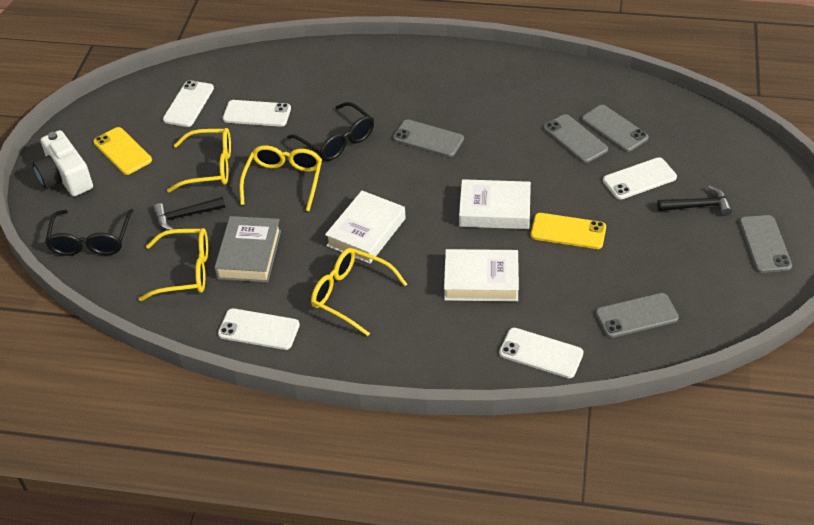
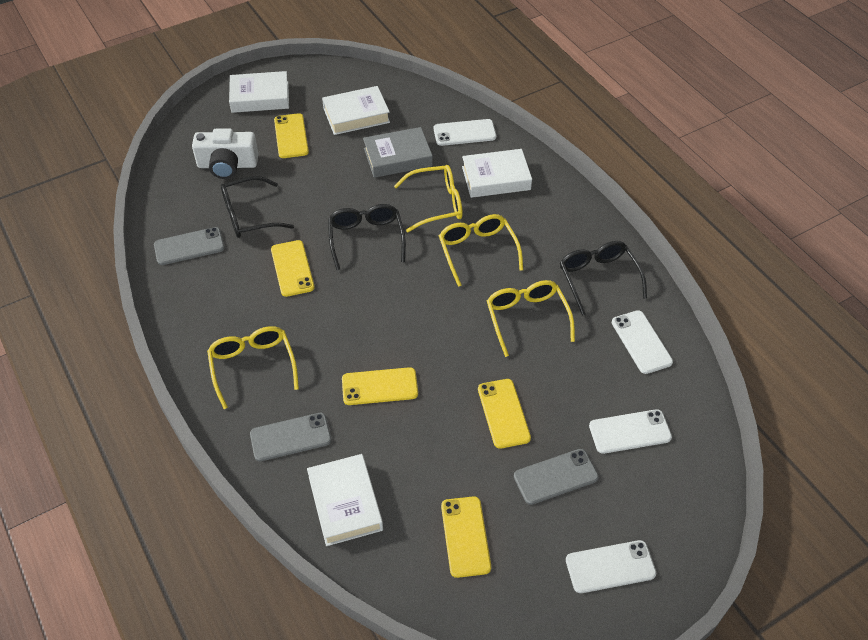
black glasses: [45,209,134,256] [287,102,374,161] = 2 -> [221,176,294,238] [328,204,406,270] [560,241,647,316] = 3
black hammer: [153,197,225,230] [657,186,732,216] = 2 -> none = 0
grey phone: [393,119,464,157] [543,114,608,163] [581,105,649,152] [595,293,679,338] [739,215,792,273] = 5 -> [154,227,225,265] [250,413,331,461] [514,449,599,505] = 3
white book: [325,191,406,264] [444,249,519,302] [459,179,531,229] = 3 -> [229,71,289,113] [307,454,383,546] [322,86,390,135] [462,149,532,198] = 4
white phone: [163,80,214,127] [218,308,300,350] [223,100,291,127] [499,328,584,378] [603,157,677,200] = 5 -> [434,119,496,146] [566,540,656,593] [589,409,672,454] [612,310,673,374] = 4
yellow phone: [93,127,152,175] [530,213,606,249] = 2 -> [271,240,315,297] [274,113,309,158] [342,367,418,405] [441,496,491,578] [478,379,531,449] = 5

